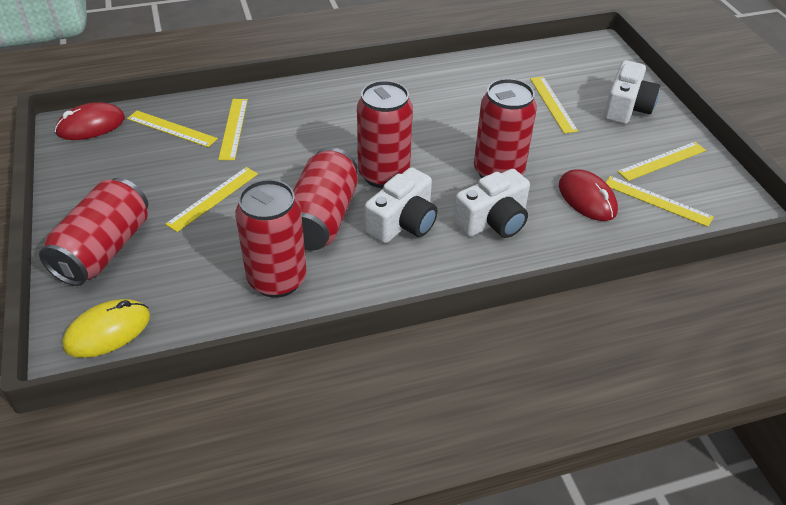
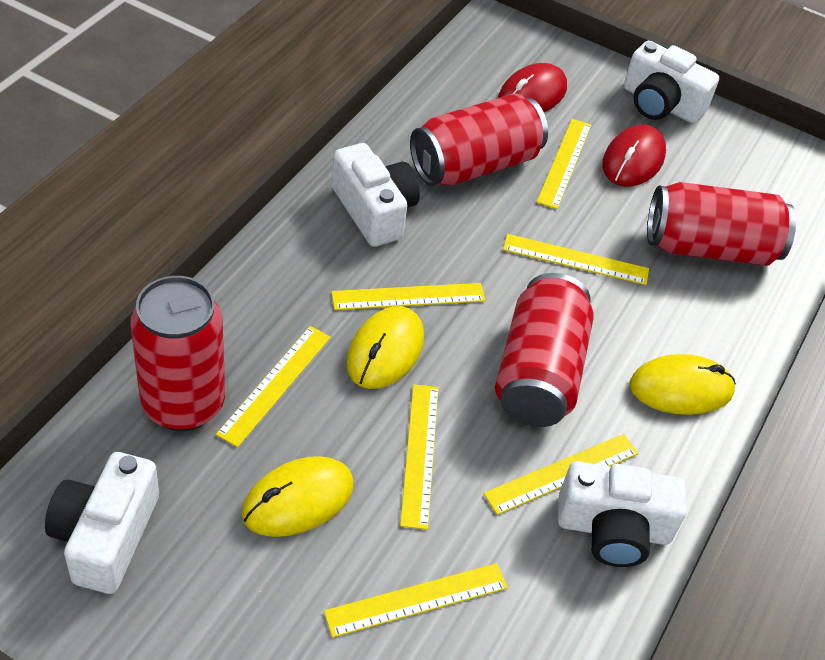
red can: [39,178,148,286] [235,179,307,298] [293,147,358,251] [357,81,413,188] [474,79,537,178] = 5 -> [130,276,225,431] [410,93,548,186] [495,273,594,427] [647,182,796,266] = 4
white camera: [365,167,438,243] [453,169,530,238] [604,60,660,124] = 3 -> [45,452,159,594] [332,143,420,247] [558,461,686,567] [624,41,719,123] = 4
yellow mouse: [62,299,150,358] = 1 -> [242,456,354,537] [346,306,424,389] [630,354,736,415] = 3
yellow ruler: [127,111,218,148] [165,167,258,232] [218,99,248,160] [530,77,578,133] [606,176,714,227] [617,142,706,181] = 6 -> [216,326,331,447] [324,563,508,638] [331,283,486,310] [400,384,439,530] [483,434,638,515] [503,234,649,285] [537,119,591,209] = 7

